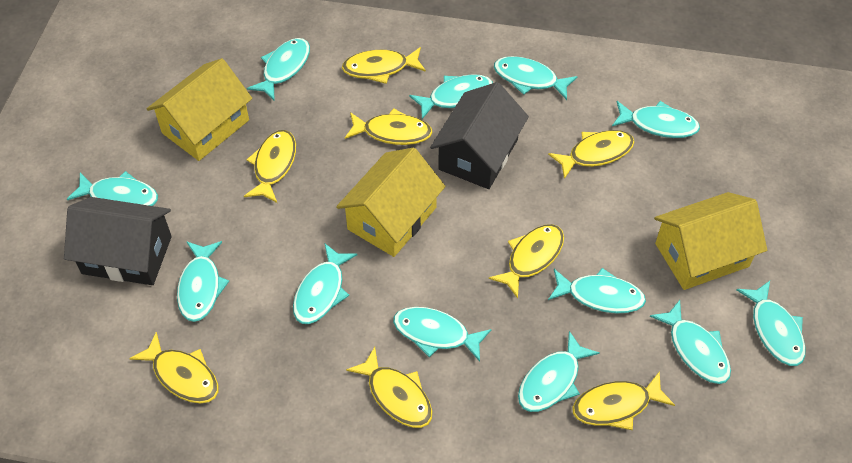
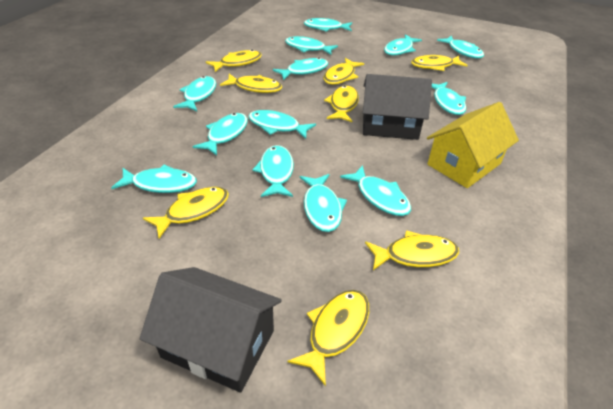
turquoise fish: [67,171,158,206] [177,241,229,322] [247,38,310,101] [293,244,357,324] [393,307,492,362] [409,74,493,119] [494,56,578,100] [518,331,600,412] [548,268,646,313] [612,101,700,138] [650,300,731,384] [736,281,806,366] = 12 -> [111,164,197,193] [173,76,217,111] [192,113,248,156] [248,110,316,139] [252,145,294,197] [273,58,329,80] [285,36,338,55] [300,174,347,232] [304,18,352,32] [340,165,411,216] [384,34,422,55] [432,82,466,115] [437,35,484,59] = 13
yellow house: [147,58,252,161] [336,148,445,257] [654,192,767,290] = 3 -> [427,102,519,188] = 1

